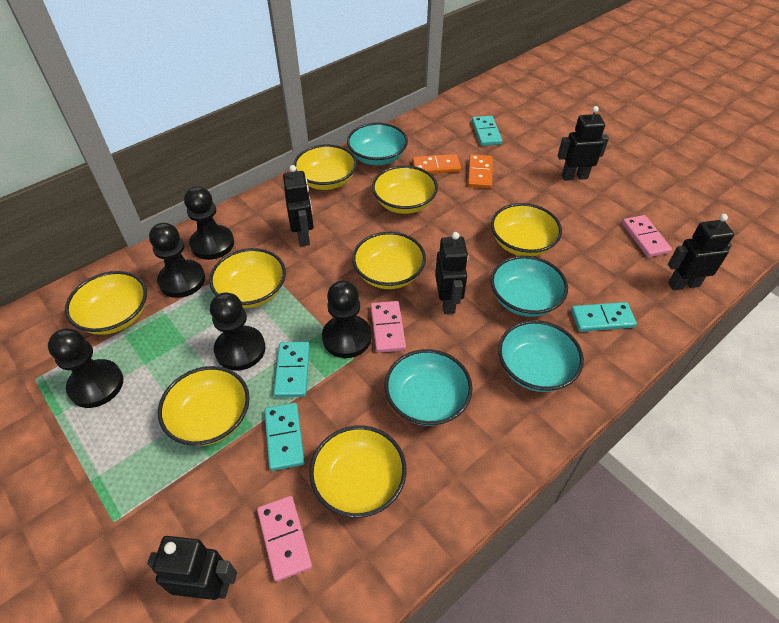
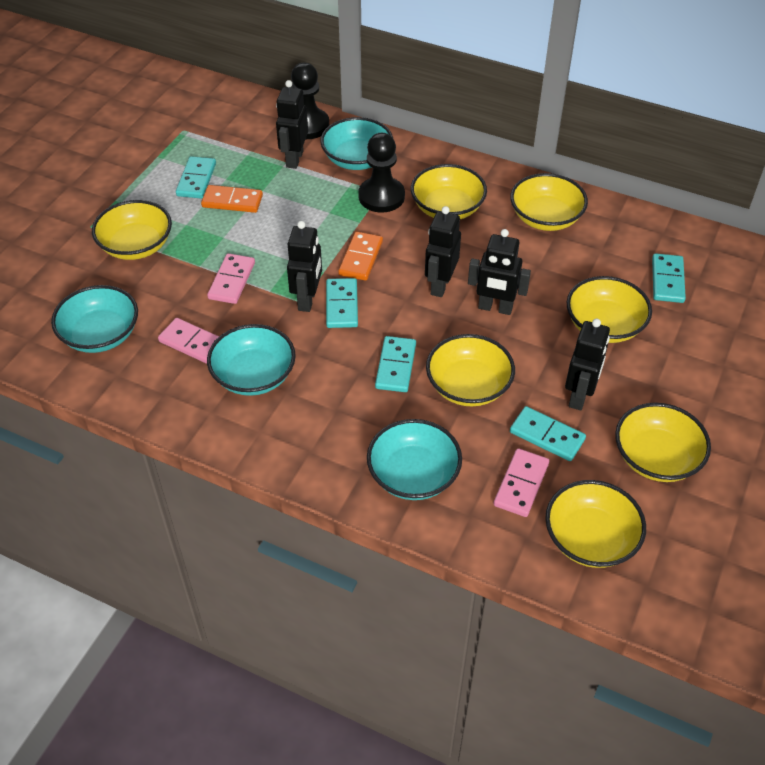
black pawn: [48,329,123,408] [149,223,205,298] [184,186,234,260] [210,292,265,371] [322,280,371,358] = 5 -> [291,63,329,139] [359,133,405,212] = 2
turquoise domino: [264,403,305,471] [274,342,310,397] [472,116,502,146] [571,302,637,332] = 4 -> [176,156,216,199] [326,278,358,328] [375,336,416,392] [510,406,586,461] [652,253,686,303] = 5
yellow bowl: [65,271,147,335] [158,366,250,446] [209,248,286,308] [294,144,357,190] [309,425,407,518] [352,232,426,289] [372,165,438,214] [491,203,562,256] = 8 -> [92,200,172,260] [411,164,487,219] [426,334,515,406] [510,173,588,231] [545,480,646,568] [567,276,652,343] [615,403,711,482] = 7

